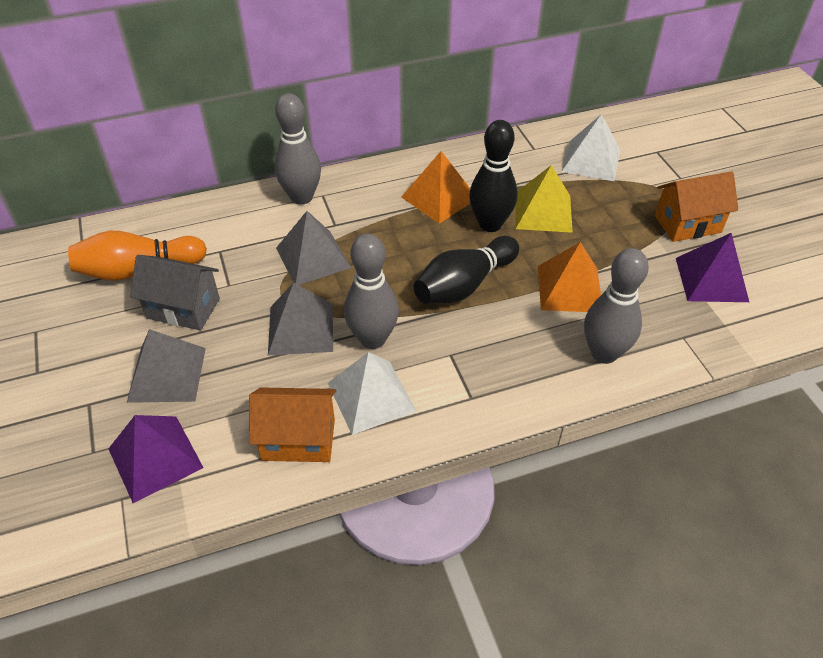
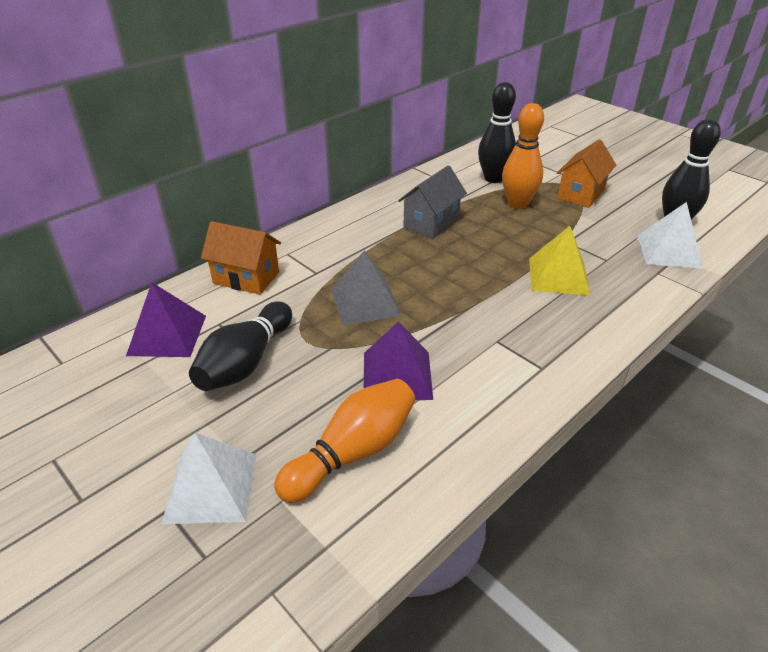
black bowling pin: [413,236,519,304] [469,120,517,232] = 2 -> [189,301,292,391] [478,82,516,183] [662,119,721,220] = 3
grey bowling pin: [274,93,321,205] [344,234,399,349] [584,248,649,364] = 3 -> none = 0
grey pyramid: [127,329,206,403] [268,282,333,355] [276,211,351,285] = 3 -> [331,250,402,325] = 1
orange bowling pin: [68,231,207,281] = 1 -> [274,379,416,503] [502,103,544,209] = 2
orange pyramid: [401,151,470,224] [538,242,601,312] = 2 -> none = 0

